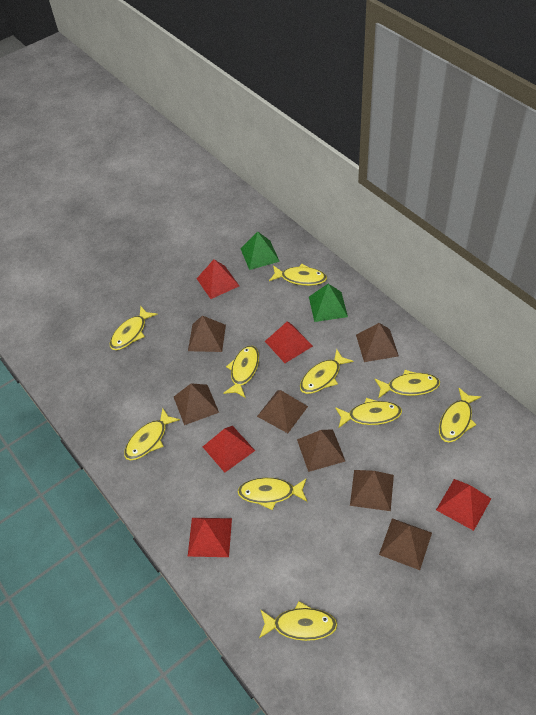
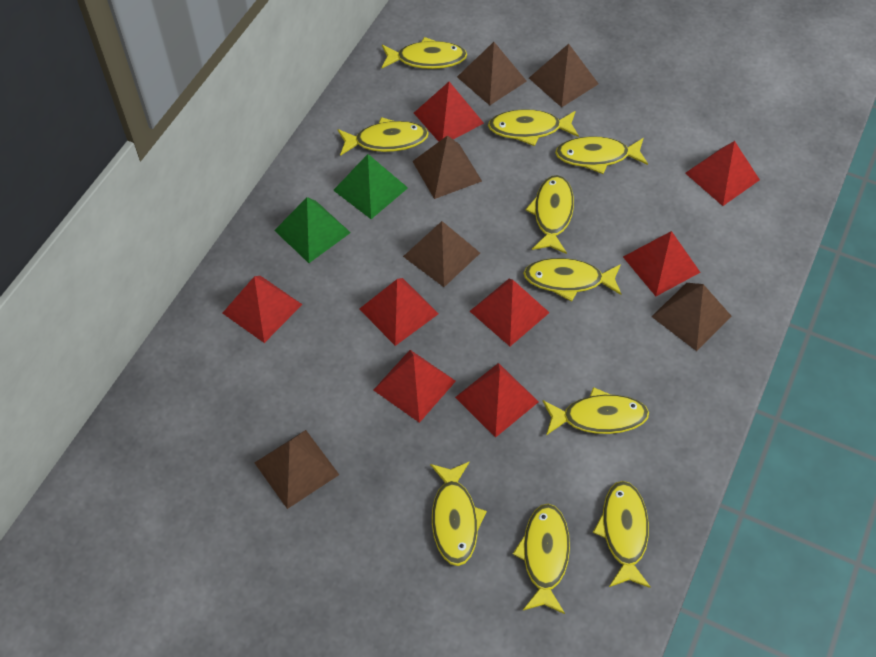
brown pyramid: [174,383,219,425] [188,315,226,352] [257,390,308,433] [297,429,345,472] [350,470,394,511] [356,323,399,362] [379,518,432,570] = 7 -> [255,430,339,509] [403,221,480,287] [412,135,482,199] [457,42,527,105] [529,44,599,107] [651,283,731,351] = 6
red pyramid: [188,518,232,557] [196,259,239,299] [203,426,255,473] [265,321,313,363] [436,479,491,531] = 5 -> [223,276,303,343] [359,278,439,346] [374,350,456,423] [414,82,484,142] [455,363,539,438] [470,279,550,346] [623,231,700,296] [685,141,760,206] = 8

